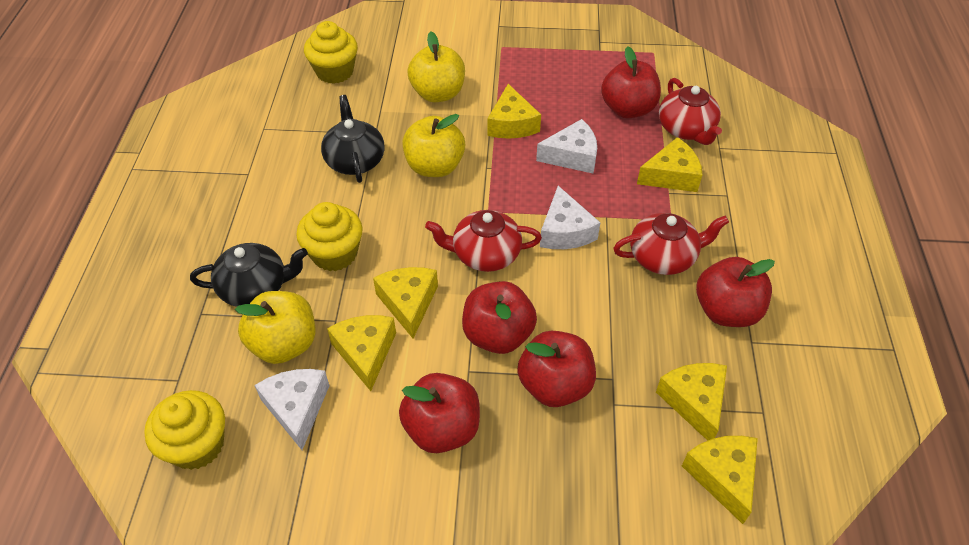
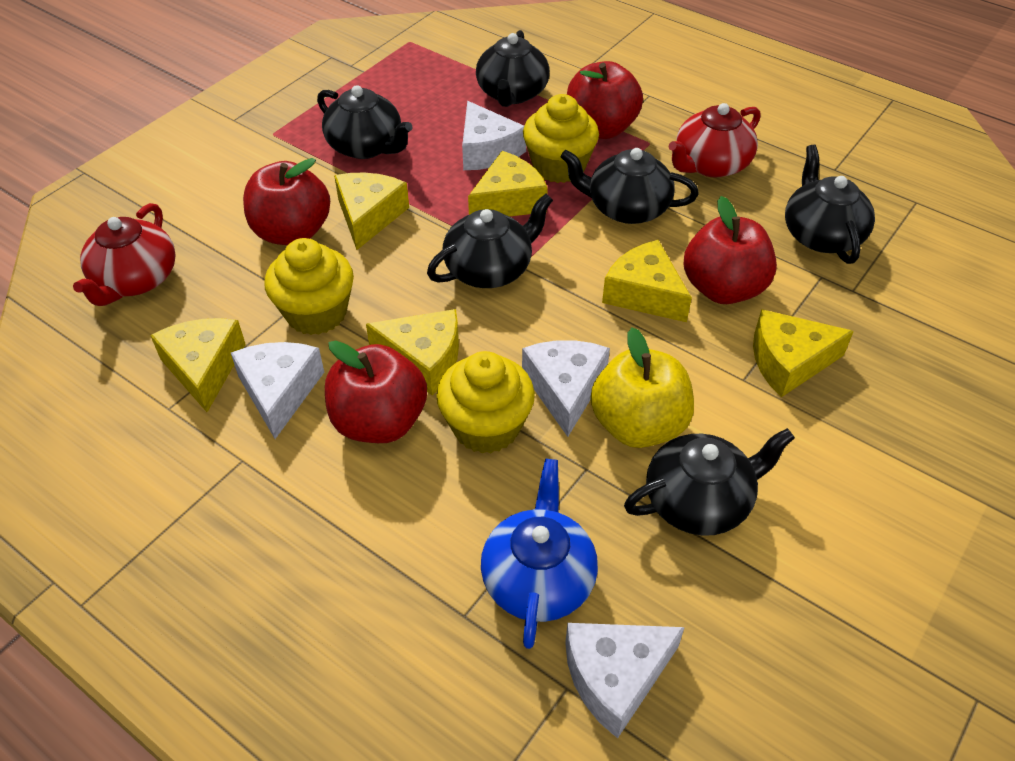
black teapot: [190,243,308,307] [321,95,385,183] = 2 -> [317,85,413,159] [427,194,553,288] [476,30,550,107] [561,148,699,224] [624,428,795,536] [785,145,875,264] = 6
blue teapot: none = 0 -> [481,459,598,649] = 1
red apple: [399,373,480,453] [462,281,537,354] [517,331,596,407] [601,47,661,118] [696,257,775,327] = 5 -> [243,158,330,245] [325,340,427,443] [567,61,643,139] [684,196,777,304] = 4
red teapot: [425,210,542,272] [613,213,729,275] [659,78,722,145] = 3 -> [73,203,176,306] [668,103,760,178] = 2
white cheese: [254,369,330,450] [536,119,597,173] [540,186,601,249] = 3 -> [231,342,324,439] [462,101,526,170] [522,340,610,437] [565,623,685,738] = 4
yellow apple: [235,291,315,364] [402,114,465,177] [408,32,465,102] = 3 -> [590,327,694,448] = 1

